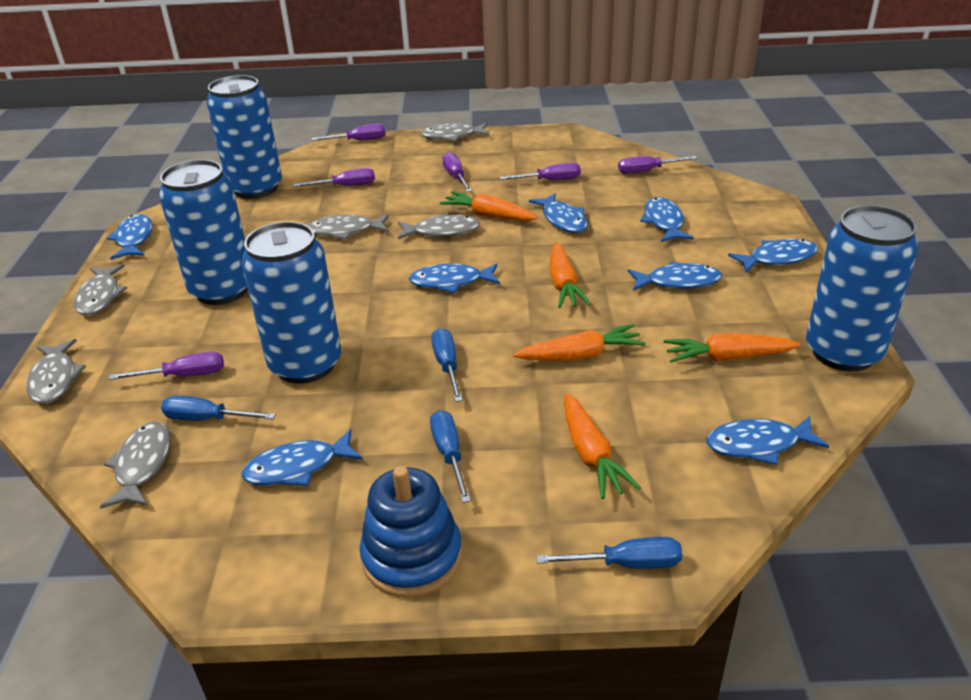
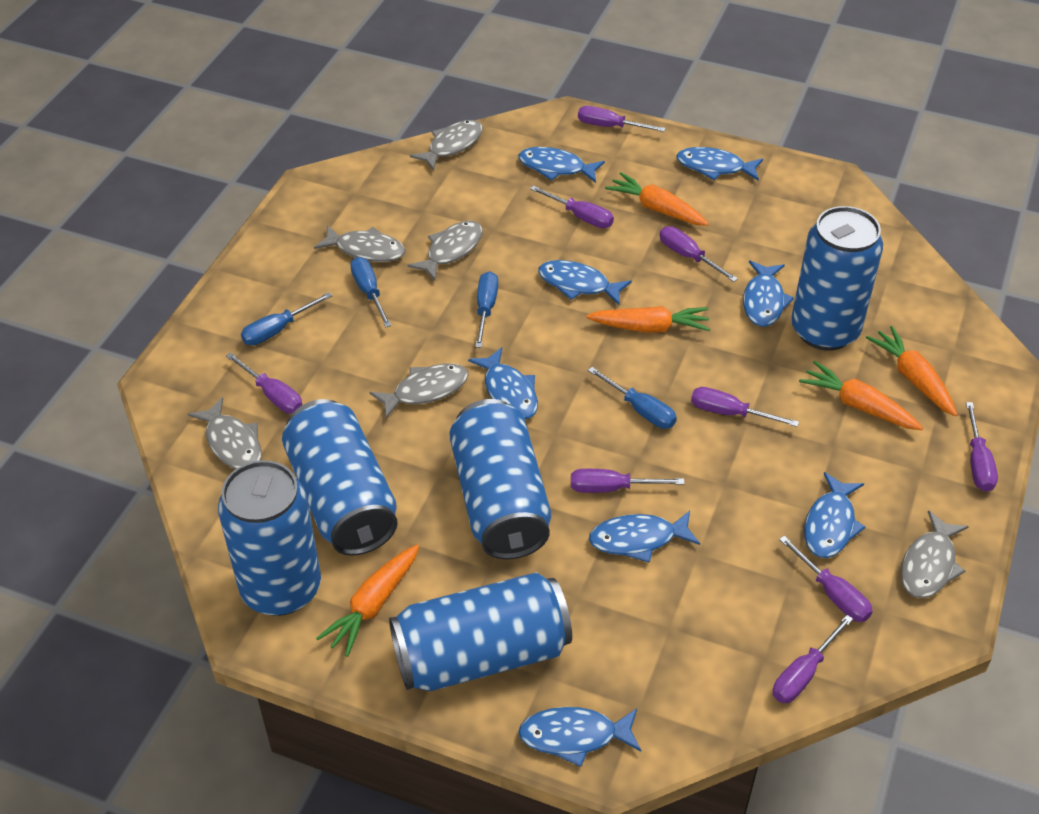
blue can: [159,160,248,305] [206,75,282,199] [242,222,341,384] [806,205,918,372] = 4 -> [218,460,321,616] [282,399,398,556] [389,572,572,691] [449,399,551,560] [791,206,883,351] = 5
blue stacking toy: [360,466,462,597] = 1 -> none = 0
purple screwdriver: [109,352,224,380] [294,168,375,187] [311,124,386,141] [442,152,472,192] [500,163,581,180] [618,156,697,174] = 6 -> [226,353,302,414] [530,186,614,228] [571,469,685,493] [578,106,666,132] [660,226,738,282] [691,387,799,427] [773,615,853,703] [779,536,873,622] [966,402,998,492] = 9

